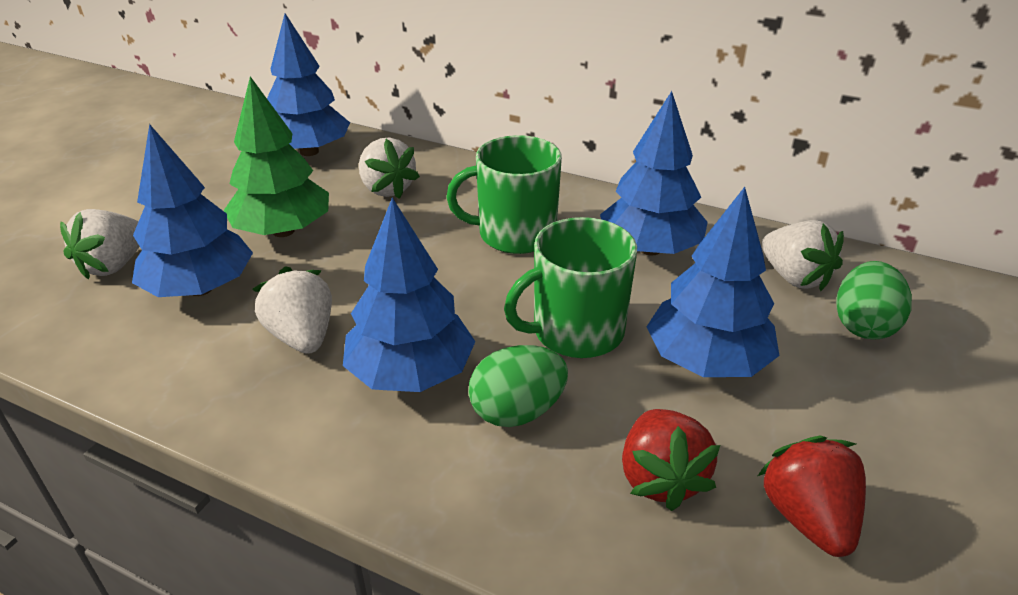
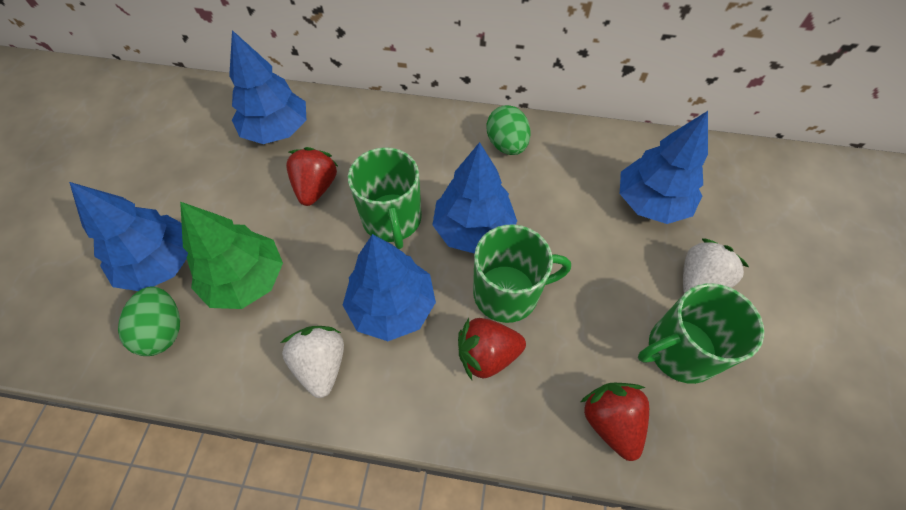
green mug: [447,135,562,254] [504,217,637,358] = 2 -> [348,147,422,249] [473,224,571,323] [638,283,764,384] = 3
red strawberry: [622,409,720,511] [758,436,866,557] = 2 -> [286,147,339,206] [458,318,526,380] [581,383,649,461] = 3
white strawberry: [60,209,140,280] [253,266,332,354] [359,137,420,199] [762,220,844,291] = 4 -> [280,326,344,398] [683,238,749,293] = 2

